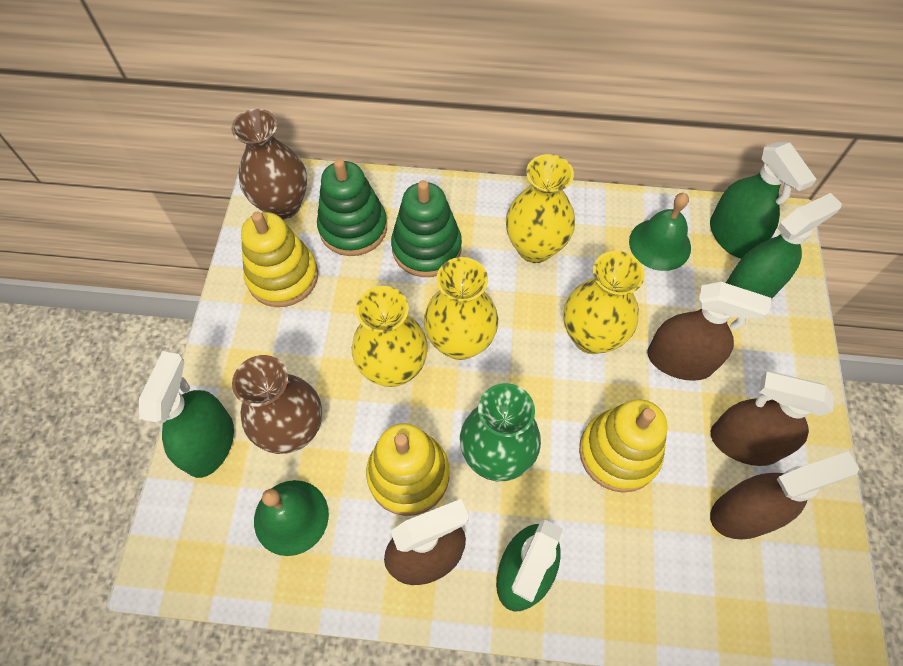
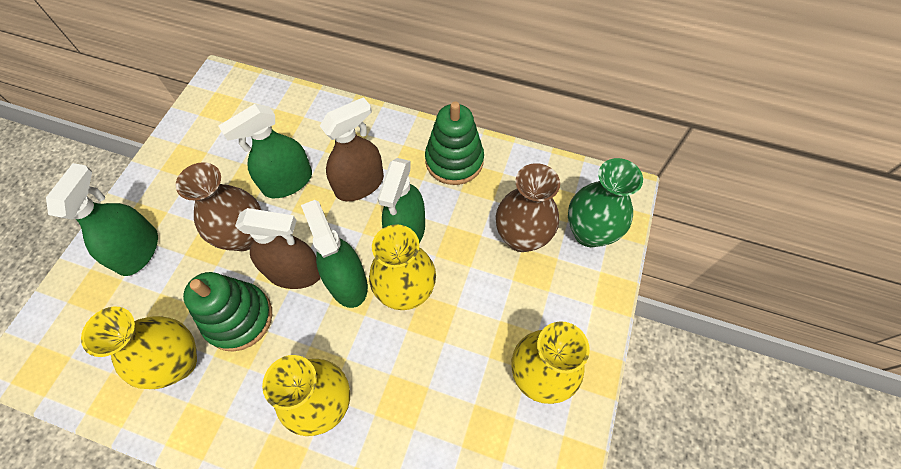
brown spray bottle: [384,499,469,585] [647,282,771,381] [710,451,859,539] [711,371,834,466] = 4 -> [235,208,321,289] [320,97,384,201] = 2
green bell: [254,480,329,556] [629,193,691,271] = 2 -> none = 0
yellow stacking toy: [241,212,318,307] [366,423,450,516] [579,399,668,493] = 3 -> none = 0

